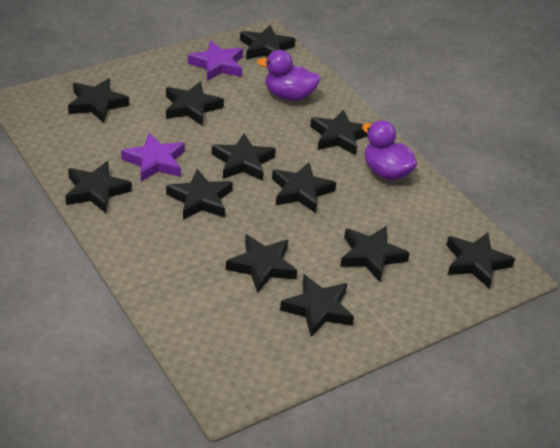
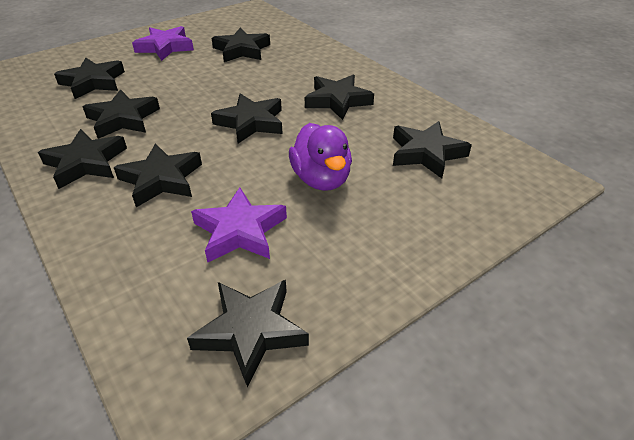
black star: [65,161,132,213] [68,78,129,123] [166,82,224,126] [166,169,233,220] [212,133,276,181] [226,234,298,293] [240,25,295,59] [272,162,337,213] [280,275,354,337] [310,109,368,156] [340,226,410,282] [446,232,515,289] = 12 -> [38,129,127,189] [54,58,125,99] [83,89,160,139] [113,143,202,207] [187,280,309,388] [211,93,283,144] [212,28,270,62] [305,75,374,120] [393,121,472,178] = 9
purple duck: [257,50,321,101] [362,120,417,180] = 2 -> [289,123,352,191] = 1

